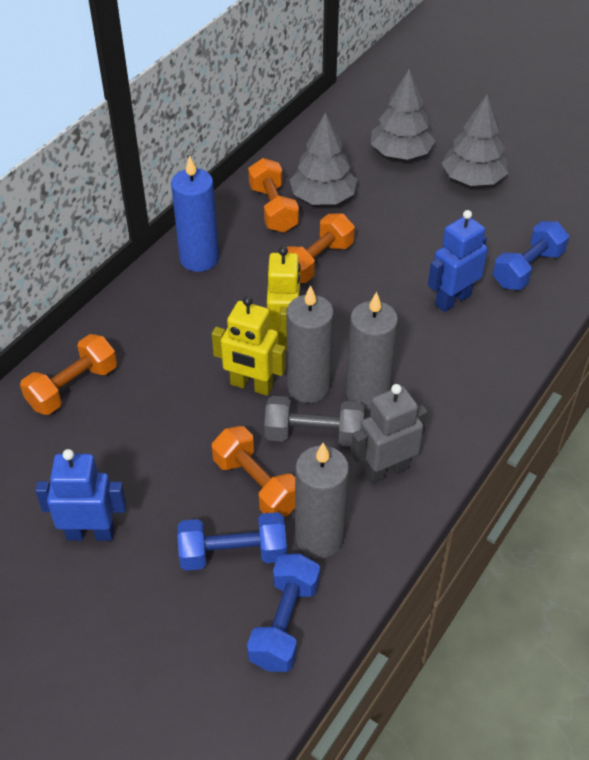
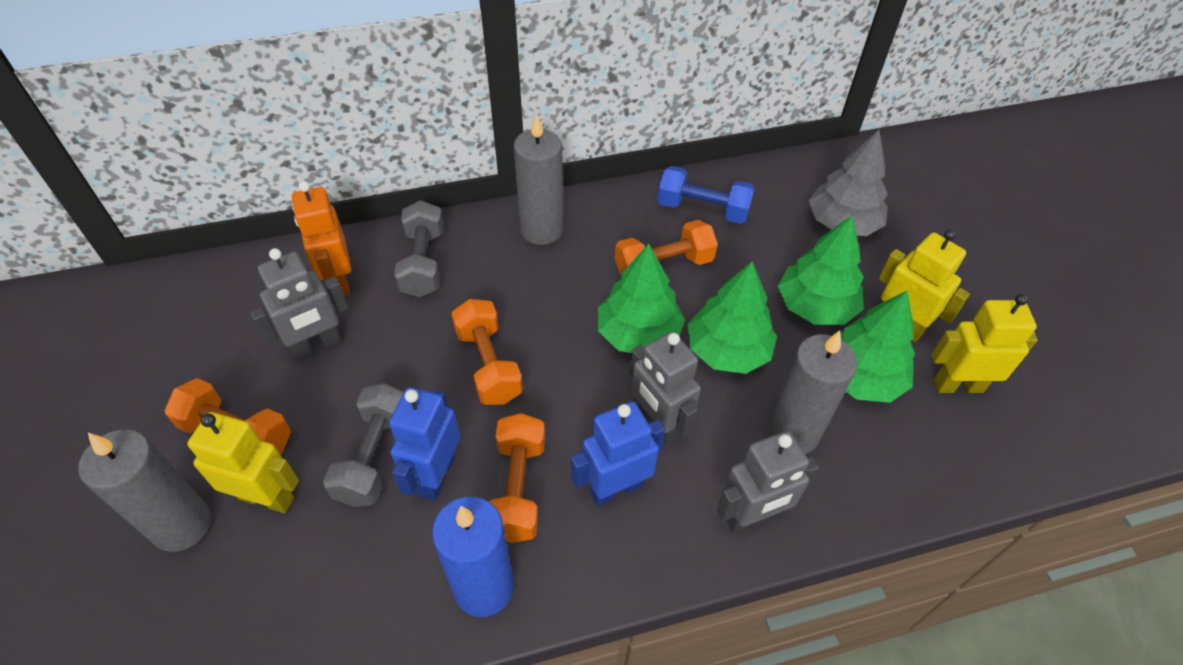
blue dumbbell: [177,512,287,571] [247,554,320,672] [493,221,569,290] = 3 -> [657,166,755,224] = 1
green tree: none = 0 -> [598,244,685,353] [688,262,777,374] [778,216,864,325] [833,290,915,403] = 4
grey dumbbell: [264,396,364,447] = 1 -> [323,383,404,507] [394,200,444,297] = 2
grey robot: [351,384,428,484] = 1 -> [250,248,348,360] [629,332,701,445] [717,431,819,533] = 3
grey tree: [289,113,357,205] [371,69,435,160] [442,95,508,186] = 3 -> [809,130,888,236] = 1
orange robot: none = 0 -> [292,181,351,296] = 1
yellow robot: [212,296,286,396] [267,246,301,351] = 2 -> [187,412,299,513] [878,229,970,342] [931,294,1038,393] = 3

